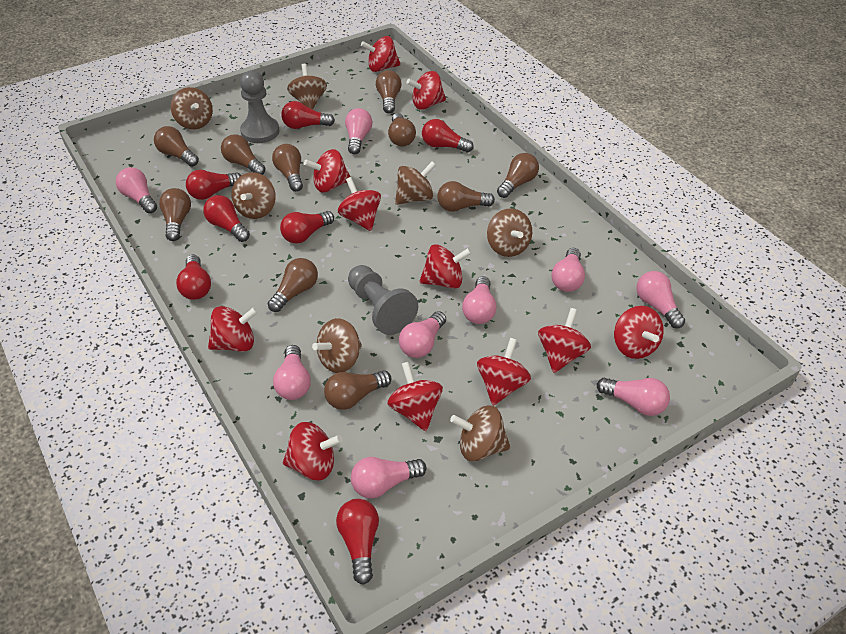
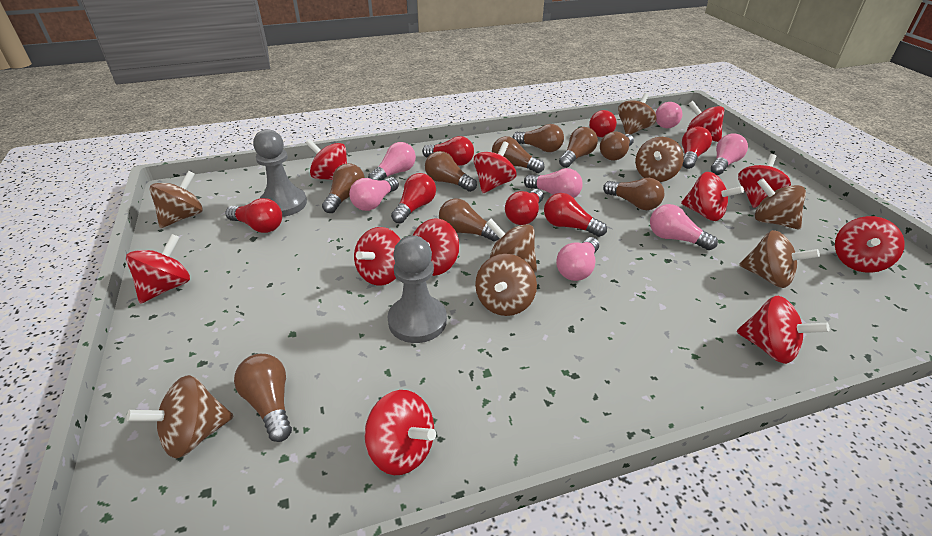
brown light bulb: [154,126,199,167] [159,188,191,241] [221,135,266,175] [267,258,318,312] [272,144,303,192] [324,370,391,410] [376,70,402,114] [388,113,416,147] [437,181,495,212] [497,153,539,198] = 10 -> [234,354,292,442] [322,163,365,213] [425,151,477,192] [439,198,500,241] [492,136,544,173] [512,124,564,152] [559,127,598,168] [600,131,634,161] [603,178,664,210] = 9
brown spinning top: [171,87,213,129] [231,172,276,219] [287,64,327,110] [312,318,362,373] [395,161,436,205] [450,406,510,461] [487,208,532,257] = 7 -> [126,375,234,458] [150,171,203,228] [475,254,537,316] [486,219,537,273] [618,93,657,135] [636,137,684,182] [739,230,820,288] [755,178,806,229] = 8
pink light bulb: [116,167,157,213] [273,345,311,400] [345,108,372,154] [351,457,426,498] [399,311,446,358] [462,276,497,324] [551,248,585,292] [597,377,670,416] [636,271,685,328] = 9 -> [349,177,399,211] [368,142,416,181] [524,168,583,198] [556,237,599,281] [650,204,718,250] [656,102,682,128] [711,133,748,175] = 7

